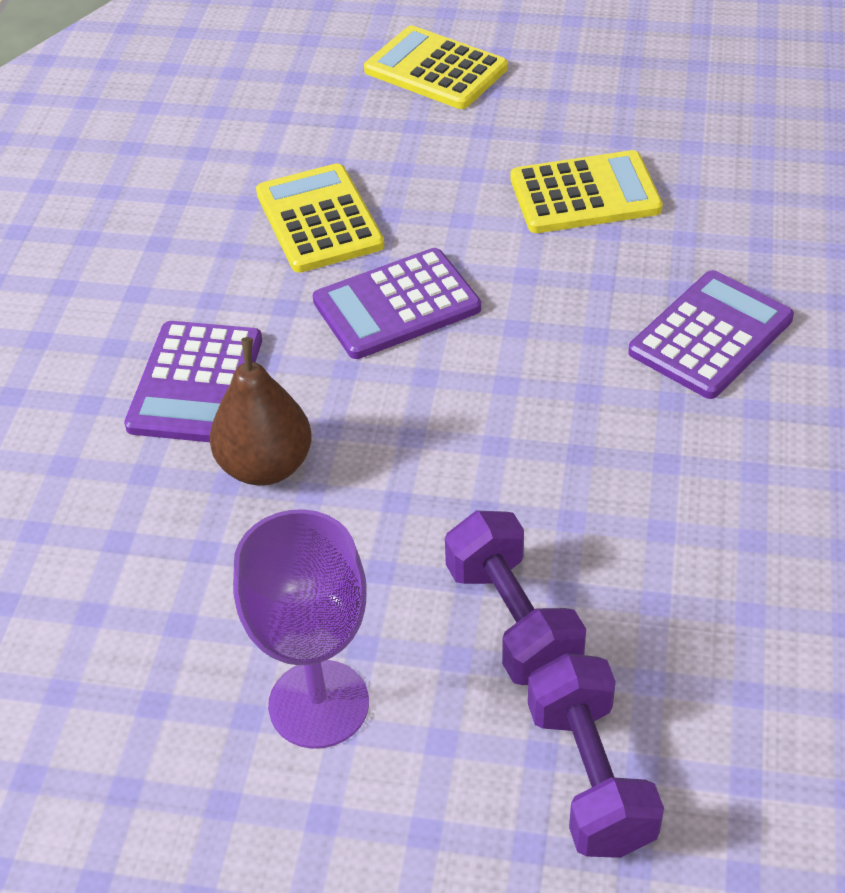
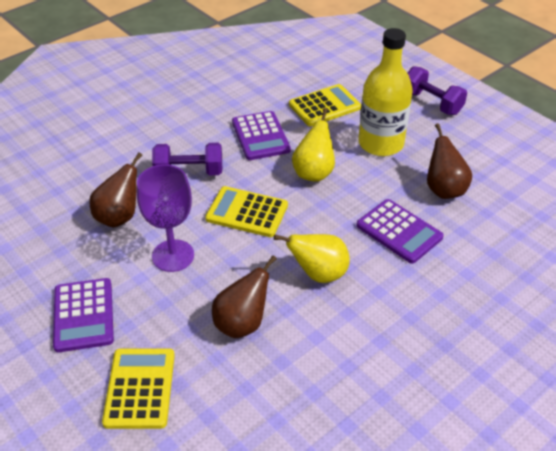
brown pear: [210,337,312,485] = 1 -> [89,153,142,227] [212,255,277,338] [427,123,472,199] = 3
yellow bottle: none = 0 -> [358,28,413,156] = 1
yellow pear: none = 0 -> [274,234,350,283] [292,108,335,182] = 2

